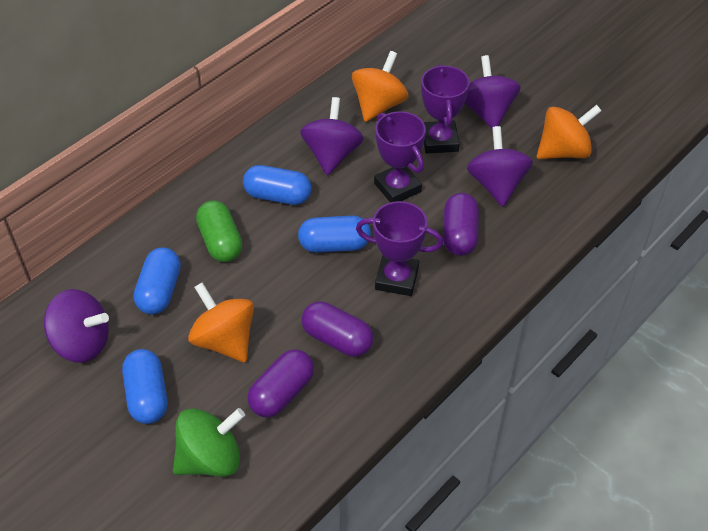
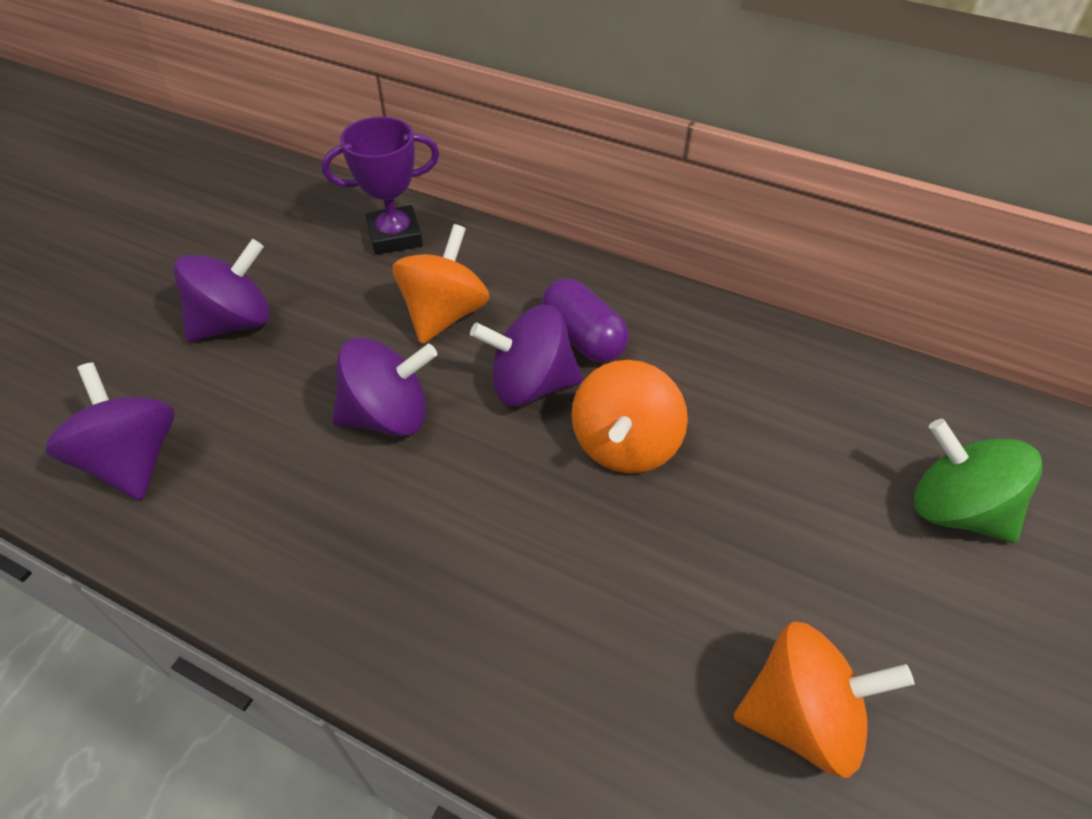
blue capsule: [122,349,167,424] [134,247,181,315] [243,165,312,205] [298,216,371,253] = 4 -> none = 0
green capsule: [196,201,242,262] = 1 -> none = 0
purple capsule: [247,349,314,417] [301,301,374,357] [443,193,479,256] = 3 -> [541,278,629,363] = 1
purple trophy: [356,201,443,296] [374,111,426,203] [421,64,470,154] = 3 -> [322,117,439,255] = 1

